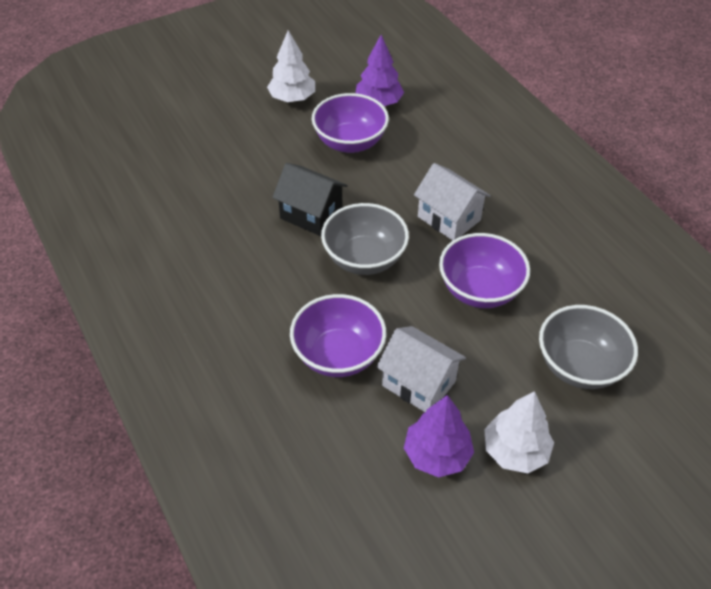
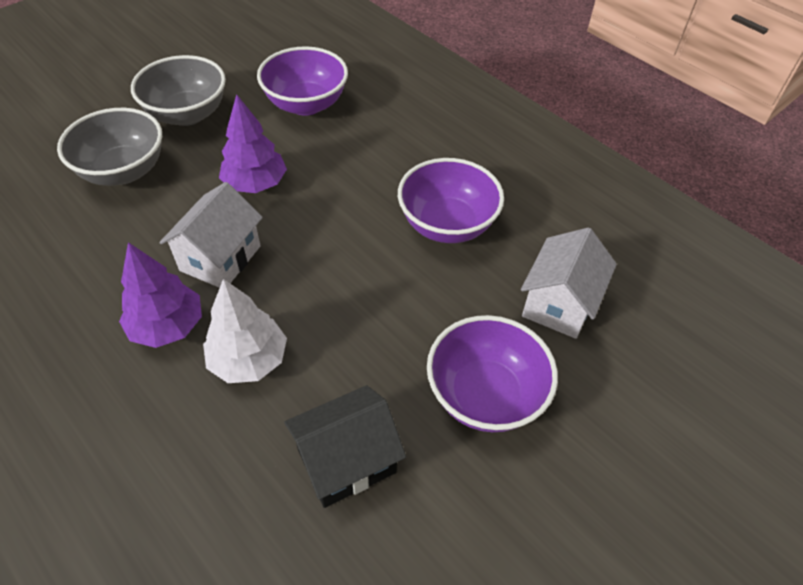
white tree: [267,30,315,102] [484,391,554,473] = 2 -> [203,279,287,383] = 1

